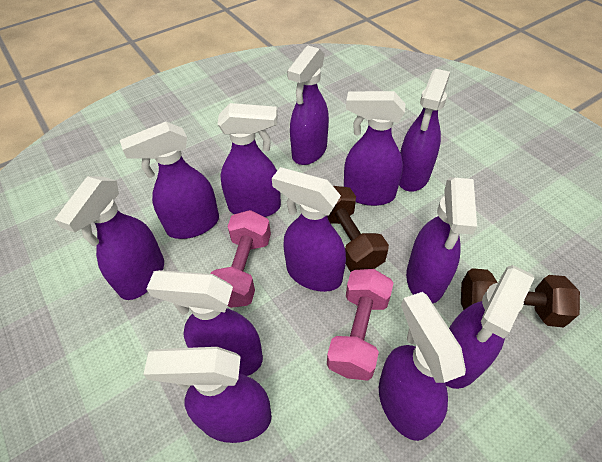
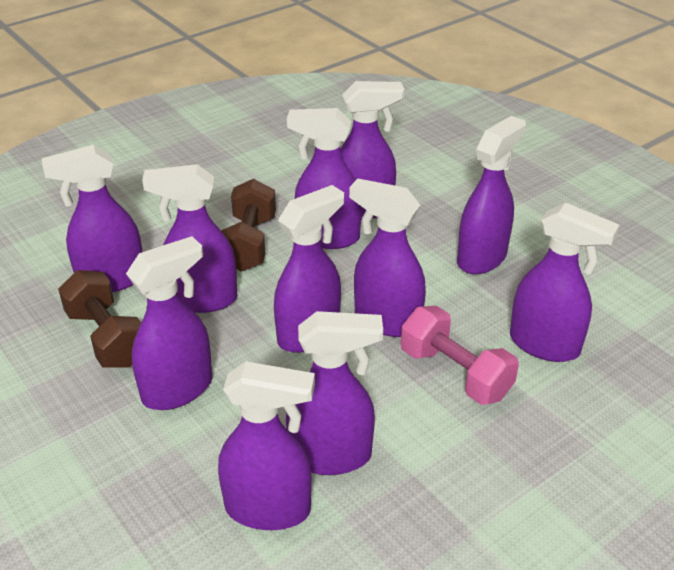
pink dumbbell: [211,210,271,308] [327,269,393,381] = 2 -> [401,306,519,405] = 1
purple spray bottle: [54,176,164,300] [120,122,219,239] [143,347,272,443] [146,270,263,376] [217,103,281,217] [272,167,346,292] [287,46,329,165] [344,91,405,206] [379,292,466,441] [399,69,450,192] [406,177,477,303] [445,265,534,389] = 12 -> [42,145,142,292] [126,236,212,410] [142,164,237,313] [218,362,315,530] [274,185,344,353] [286,311,383,475] [287,108,362,249] [340,81,404,220] [349,179,426,337] [457,116,526,274] [510,202,619,362] = 11

